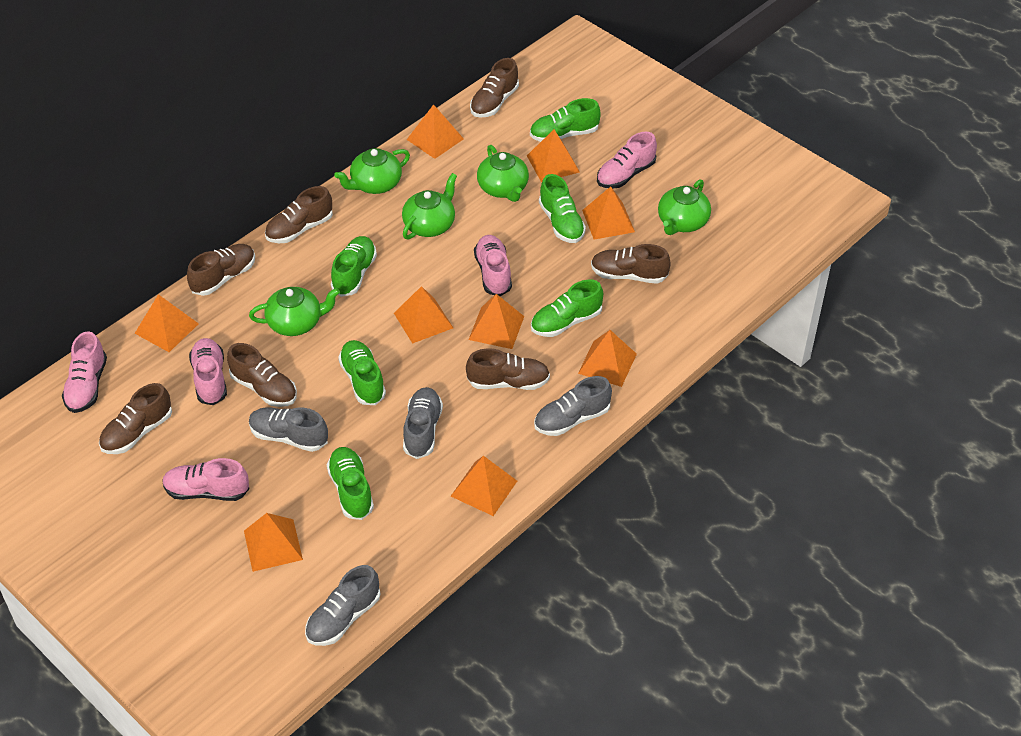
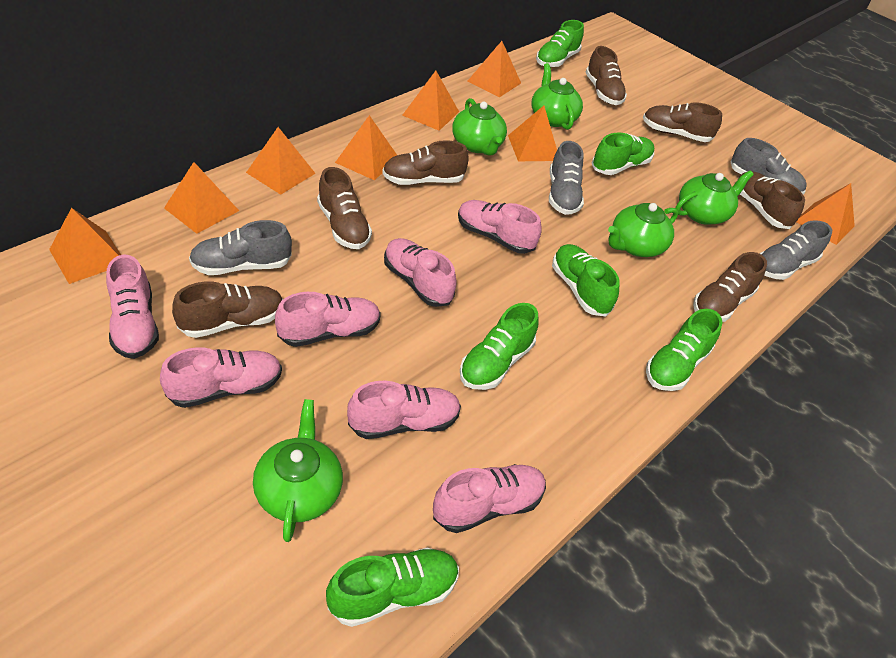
orange pyramid: [135,294,199,352] [244,513,303,572] [394,286,453,344] [407,104,464,159] [451,456,517,516] [468,294,524,349] [527,130,580,182] [578,330,637,387] [582,186,635,240] = 9 -> [49,208,121,284] [164,162,239,234] [246,127,316,195] [335,115,397,180] [402,71,459,131] [468,41,521,97] [508,106,557,161] [797,183,855,245] = 8
pink shoe: [62,331,107,413] [162,458,249,501] [189,338,227,405] [474,235,512,296] [597,132,657,189] = 5 -> [106,255,159,359] [160,347,282,408] [275,292,381,347] [347,380,461,439] [384,238,457,307] [433,464,546,533] [458,200,542,254] = 7

